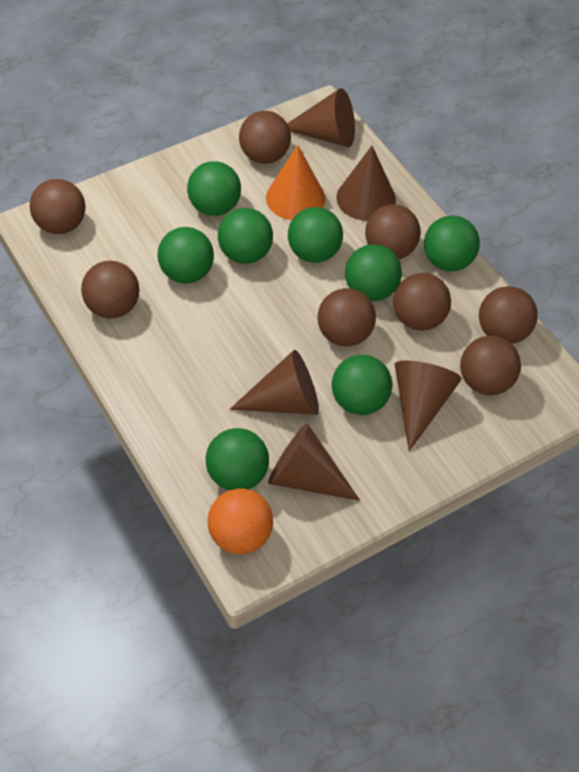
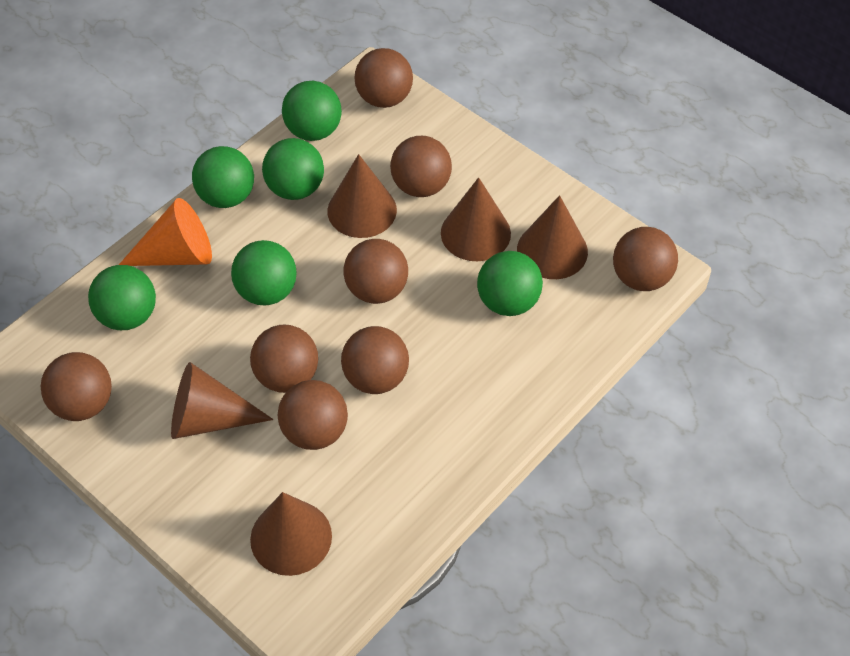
green ball: [157,227,214,284] [187,161,241,216] [206,428,269,490] [218,208,273,264] [288,207,343,263] [332,355,392,415] [345,244,402,301] [424,215,480,271] = 8 -> [88,265,156,330] [192,146,254,208] [231,240,297,306] [262,138,324,200] [282,81,342,141] [477,251,543,316] = 6
orange ball: [208,488,273,554] = 1 -> none = 0

